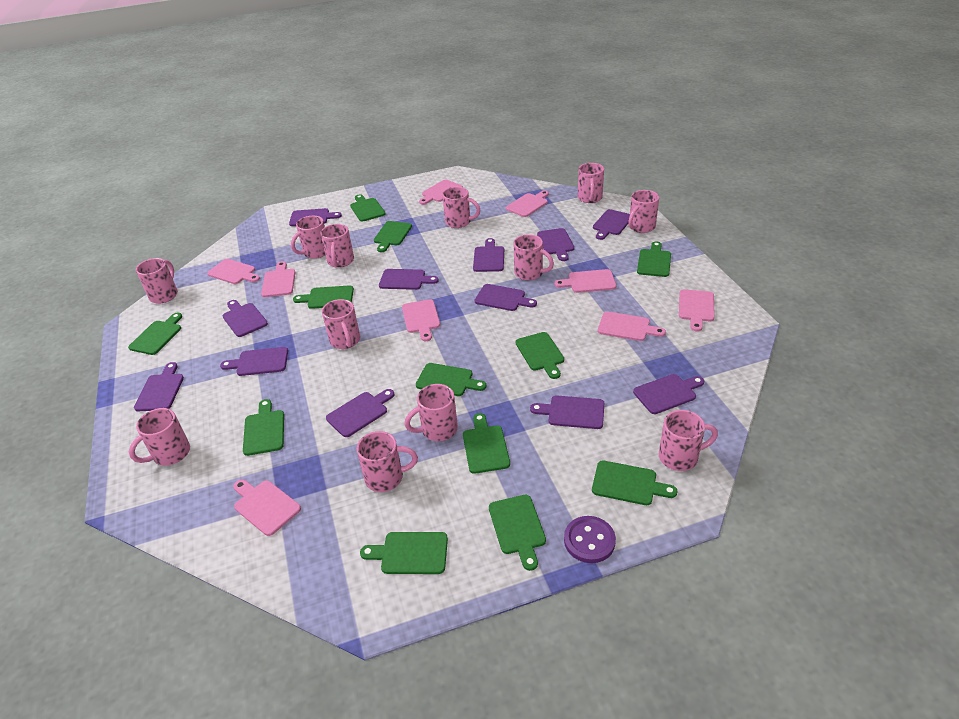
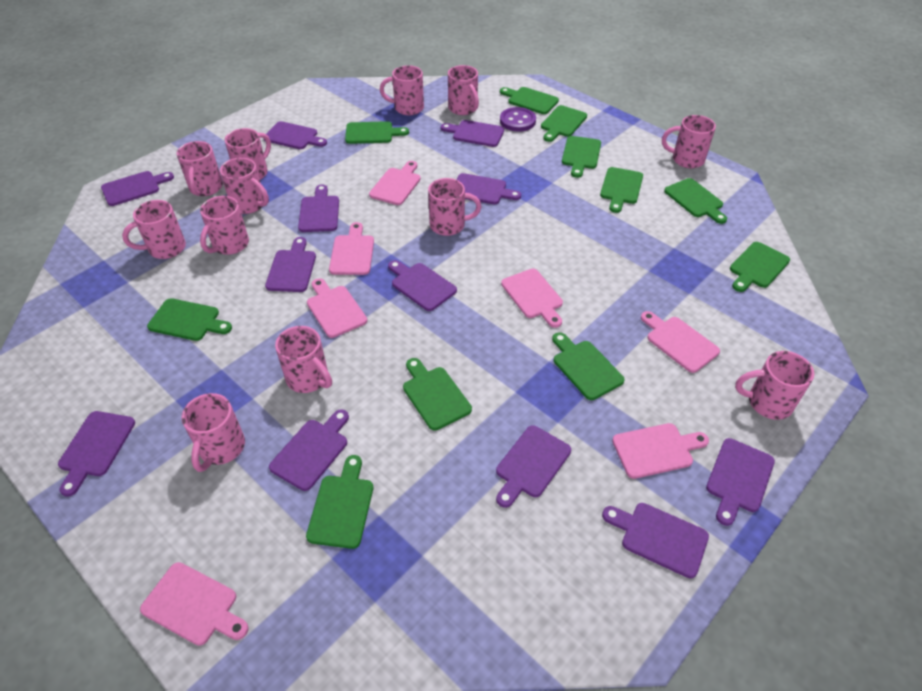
green cutting board: [128,313,182,355] [243,399,284,456] [293,285,354,309] [350,194,386,222] [360,532,448,574] [374,221,412,252] [416,363,486,396] [463,413,510,474] [489,495,546,571] [515,332,564,379] [592,460,677,505] [637,242,671,277] = 12 -> [147,298,232,341] [306,455,373,549] [345,121,409,144] [403,358,472,430] [500,87,559,114] [541,105,587,142] [552,332,625,400] [562,136,601,178] [600,167,643,213] [664,178,727,224] [730,242,790,292] = 11
pink cutting board: [207,259,260,284] [233,479,301,536] [261,261,296,297] [402,299,440,341] [419,180,463,205] [506,190,549,217] [554,269,616,293] [598,311,666,341] [679,289,715,331] = 9 -> [140,562,248,646] [307,278,367,338] [329,222,374,275] [369,161,421,205] [501,269,563,328] [612,423,709,479] [641,311,720,373] = 7

